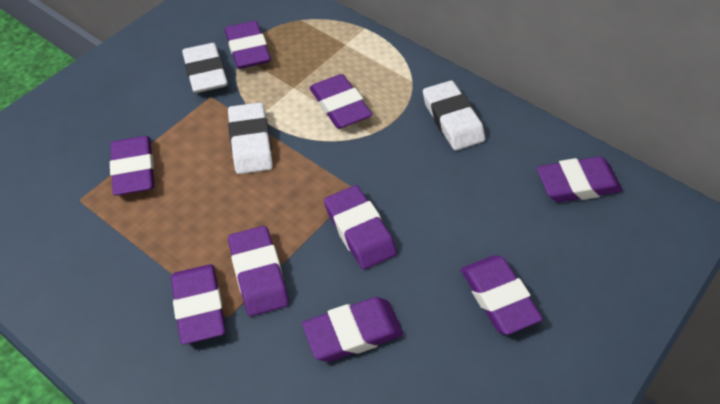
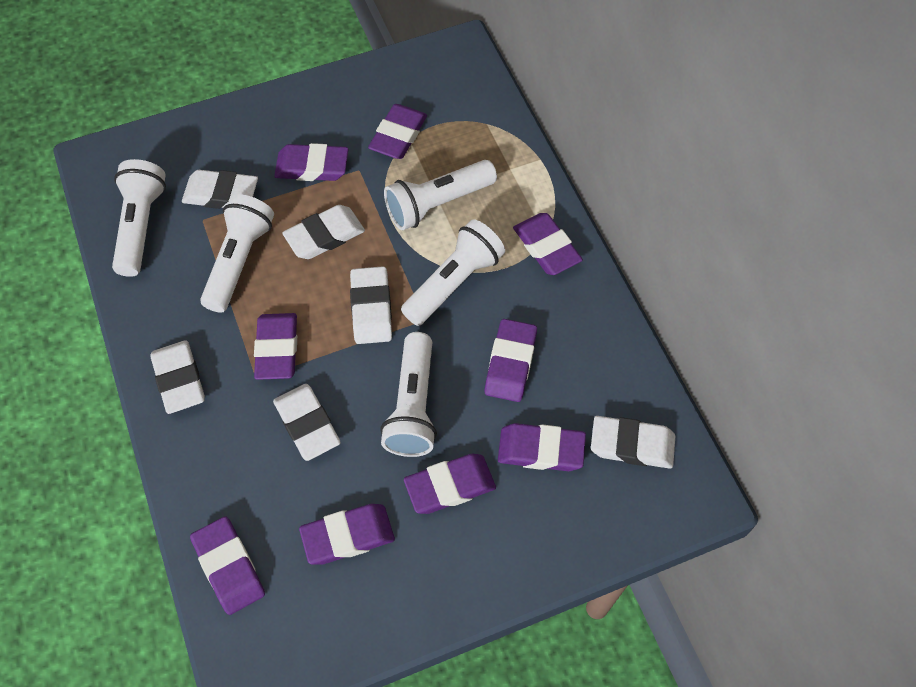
white eraser: [182,43,228,93] [228,102,273,174] [423,80,485,151] = 3 -> [150,340,205,414] [182,170,258,209] [273,384,341,461] [282,205,365,259] [350,266,392,344] [591,416,675,469] = 6
white flashlight: none = 0 -> [112,159,166,277] [200,194,274,313] [380,332,437,457] [384,160,497,230] [401,219,505,326] = 5

